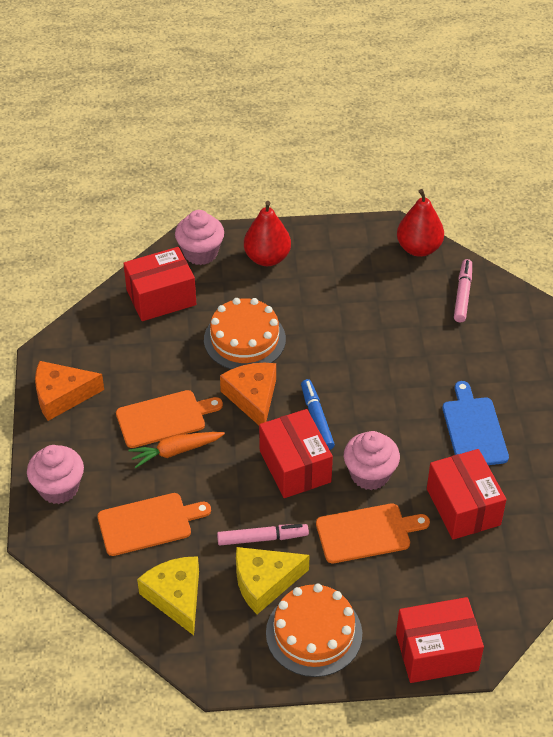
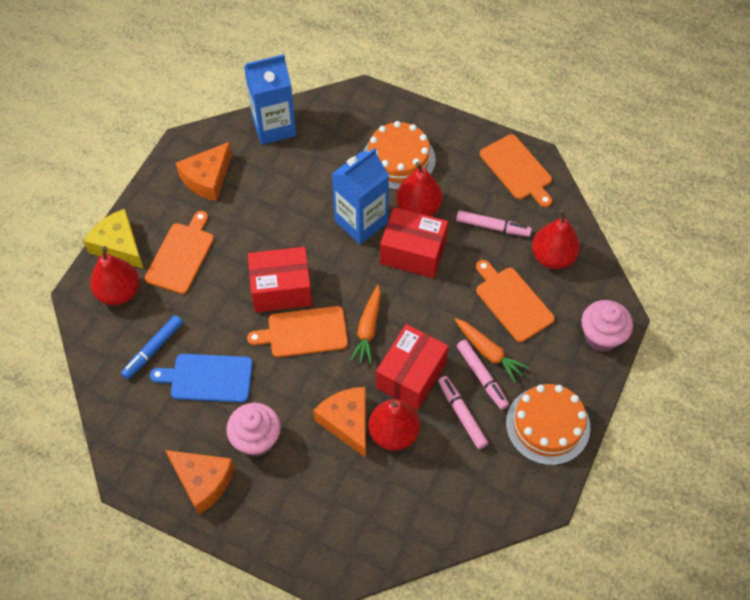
blue carton: none = 0 -> [244,54,296,145] [332,148,389,245] = 2
orange carrot: [128,432,225,468] = 1 -> [350,285,381,365] [454,318,529,382] = 2
orange cheese: [35,361,104,421] [220,363,276,425] = 2 -> [165,450,235,515] [176,142,232,201] [313,387,366,458] = 3
orange cutting board: [97,493,211,556] [116,390,223,448] [316,503,430,563] = 3 -> [145,211,214,294] [247,306,348,357] [476,260,555,342] [480,134,552,207] = 4
pink cupcake: [27,445,84,504] [175,210,224,265] [344,431,400,490] = 3 -> [226,403,281,457] [581,300,633,352] = 2
pink marker: [217,524,309,546] [454,259,472,322] = 2 -> [438,376,488,449] [456,210,532,237] [457,340,509,410] = 3
red box: [123,247,196,321] [259,409,333,498] [396,597,484,683] [427,449,507,540] = 4 -> [248,247,312,312] [376,324,449,410] [380,207,448,278] = 3
red pear: [244,201,291,266] [397,189,444,257] = 2 -> [90,246,139,305] [368,399,420,451] [396,162,443,216] [532,210,580,269] = 4
yellow cheese: [137,556,199,635] [236,547,310,614] = 2 -> [83,209,144,269] = 1

